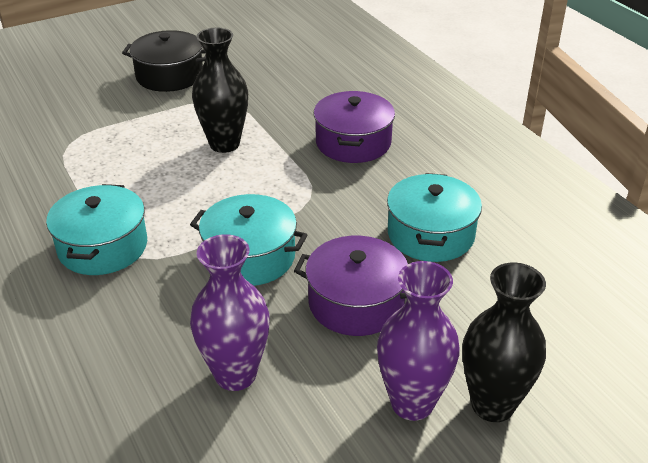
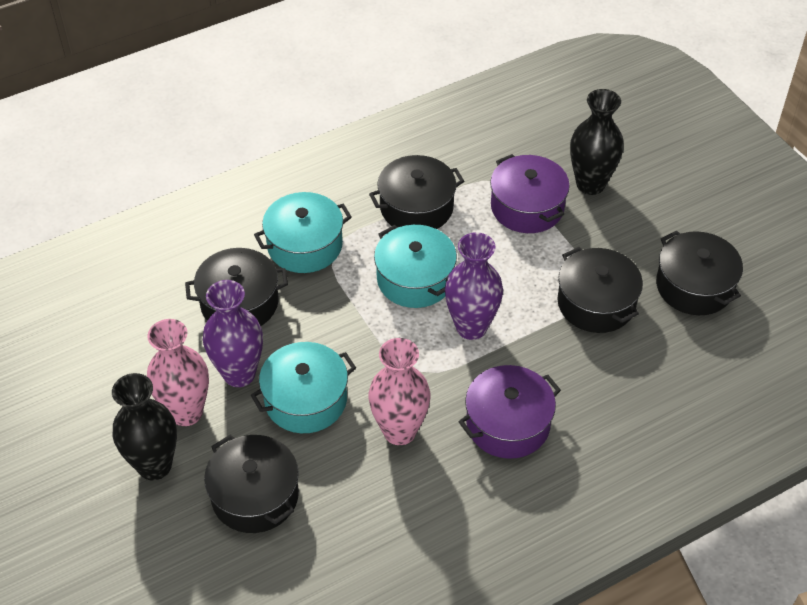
black pot: [122,30,206,92] = 1 -> [185,248,288,326] [204,435,299,533] [369,155,464,229] [557,247,643,333] [656,230,743,315] = 5
pink vase: none = 0 -> [147,319,209,426] [368,338,430,445] = 2

